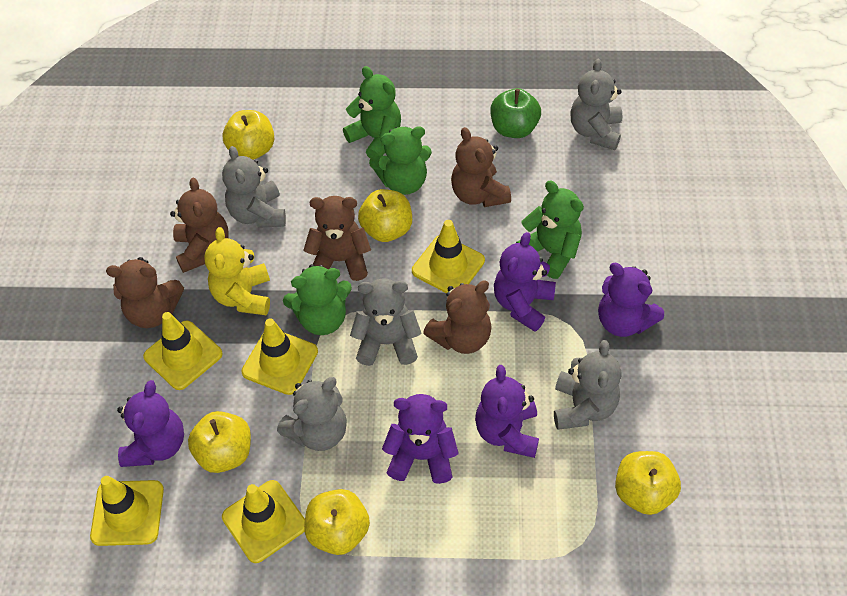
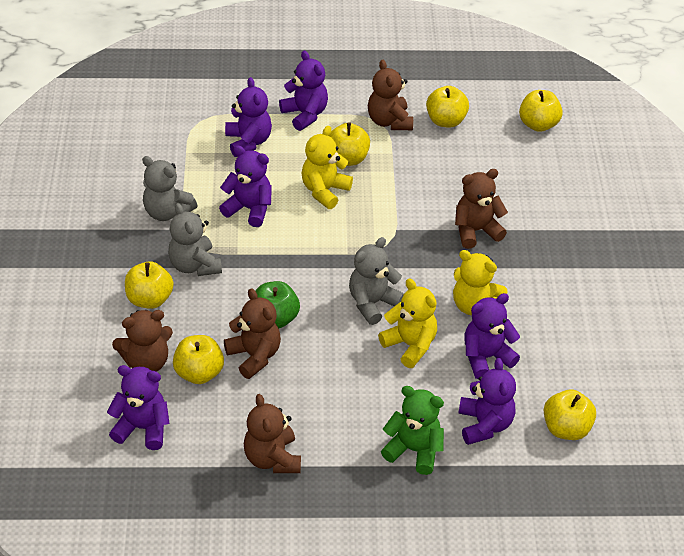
green teddy bear: [283,264,352,335] [343,66,401,158] [369,126,432,195] [516,180,584,279] = 4 -> [381,386,444,475] = 1
grey teddy bear: [222,146,286,228] [277,377,347,451] [350,278,421,366] [554,340,622,430] [570,59,622,150] = 5 -> [142,156,198,221] [168,203,222,276] [349,237,404,325] = 3
purple teddy bear: [117,380,184,467] [382,394,459,484] [475,365,539,458] [494,232,556,332] [598,263,664,337] = 5 -> [107,365,170,450] [219,146,272,227] [225,77,272,157] [279,50,328,131] [458,358,516,445] [464,293,520,379] = 6
yellow apple: [188,411,251,473] [223,110,274,160] [304,489,370,555] [358,189,412,242] [615,451,681,515] = 5 -> [125,261,174,309] [173,335,224,384] [329,122,370,166] [426,86,469,128] [519,90,563,132] [544,390,596,440] = 6
yellow teddy bear: [204,227,270,315] = 1 -> [301,126,353,209] [378,279,437,368] [453,250,508,315] = 3
yellow traffic cone: [90,476,164,546] [143,312,223,390] [222,480,305,563] [241,319,318,395] [412,220,485,293] = 5 -> none = 0

